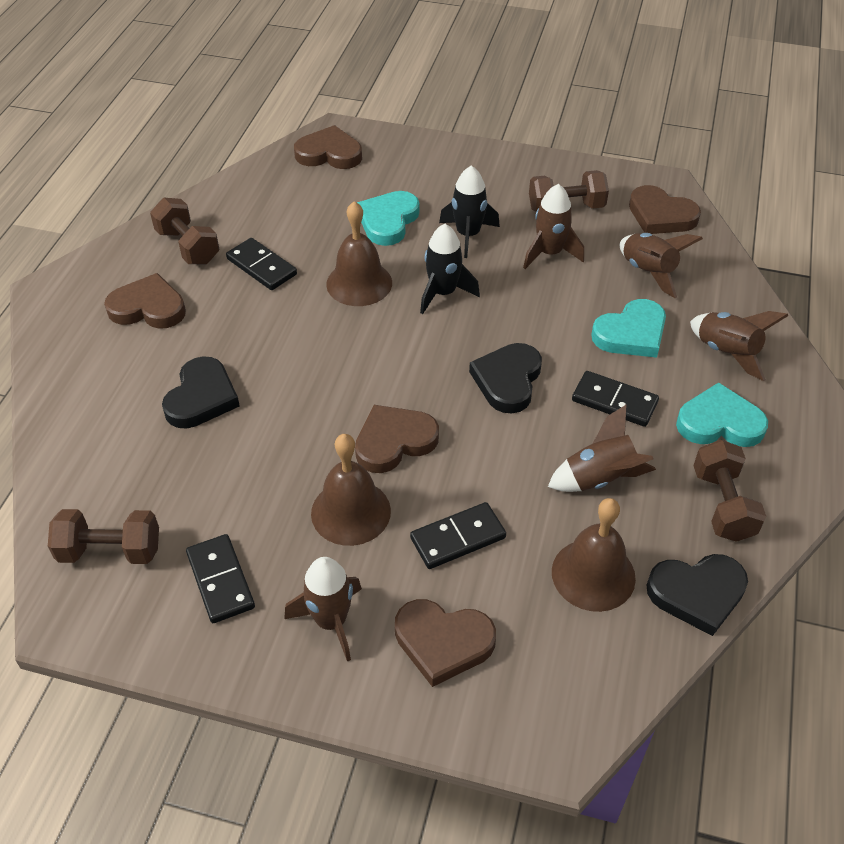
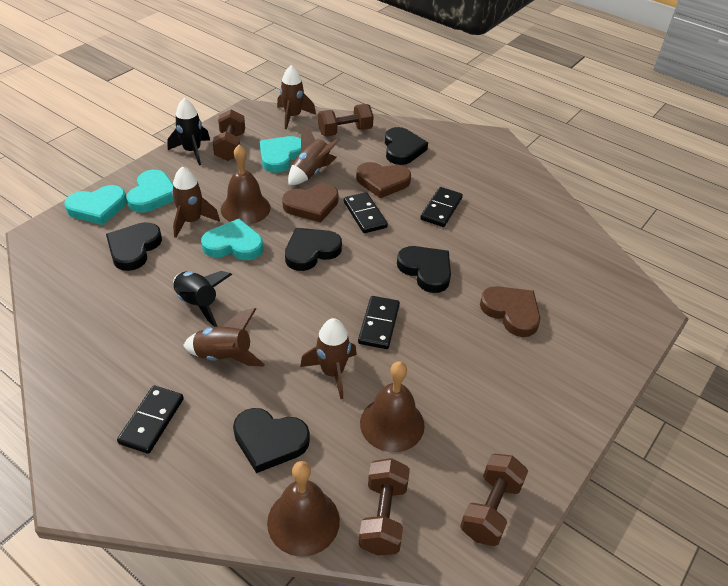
black heart: [162,356,240,429] [469,343,542,414] [647,554,748,636] = 3 -> [106,222,162,271] [233,408,310,473] [285,228,342,271] [385,127,428,165] [397,246,451,293] = 5
brown heart: [104,273,186,329] [294,125,362,169] [355,405,439,473] [395,599,496,687] [629,185,701,234] = 5 -> [282,183,338,223] [356,162,411,198] [480,286,540,337] = 3
turquoise heart: [357,191,419,246] [591,299,666,358] [676,382,768,447] = 3 -> [64,185,127,225] [126,170,174,213] [201,219,263,260] [260,136,301,173] = 4

